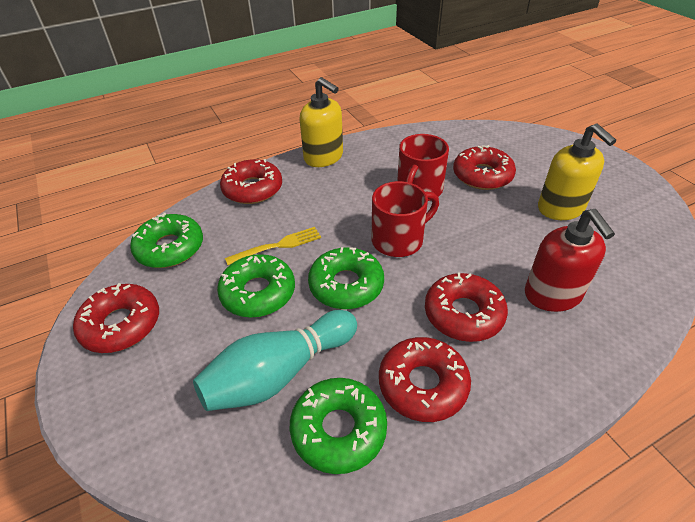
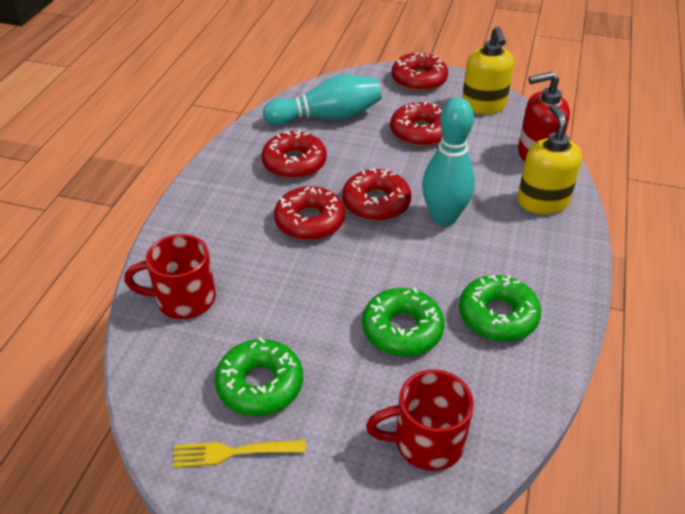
green donut: [130,213,203,268] [217,254,295,318] [290,378,387,474] [308,247,384,309] = 4 -> [215,337,303,416] [362,288,444,356] [459,275,541,341] = 3
turquoise bowling pin: [193,310,357,411] = 1 -> [263,74,382,125] [422,98,475,226] = 2

